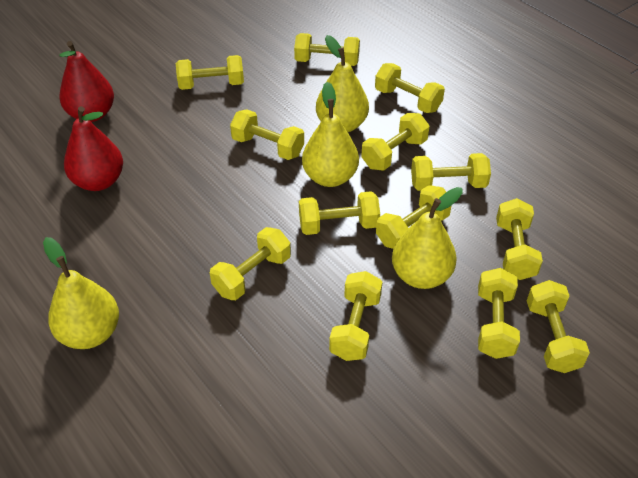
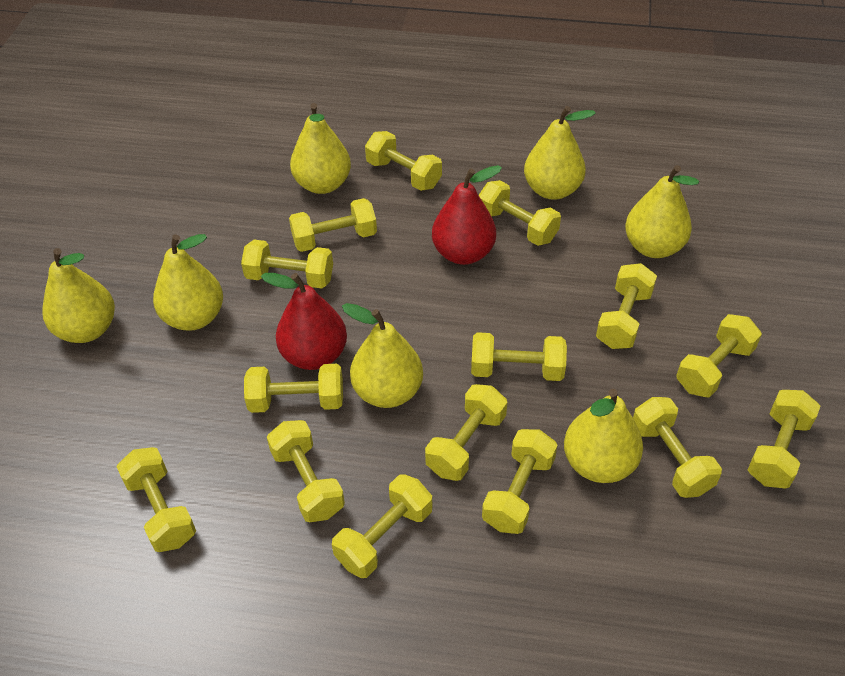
yellow dumbbell: [176,55,244,90] [210,227,291,300] [230,109,304,160] [294,33,360,66] [299,191,380,235] [329,271,382,361] [361,113,430,171] [375,63,445,113] [376,185,452,249] [411,153,491,191] [478,268,520,359] [496,198,543,280] [527,280,590,373] = 13 -> [117,447,196,552] [241,240,333,288] [244,364,343,413] [267,420,345,522] [289,198,377,252] [332,474,432,578] [365,131,442,191] [425,384,507,481] [471,332,567,381] [479,180,561,246] [482,429,557,534] [596,263,657,349] [633,397,722,498] [676,314,762,398] [748,390,820,489] = 15
yellow pear: [43,237,119,349] [302,82,359,187] [316,35,369,132] [392,187,463,289] = 4 -> [42,248,115,343] [153,234,223,331] [290,103,351,194] [342,303,423,408] [524,106,596,200] [564,389,643,483] [625,165,699,258] = 7

